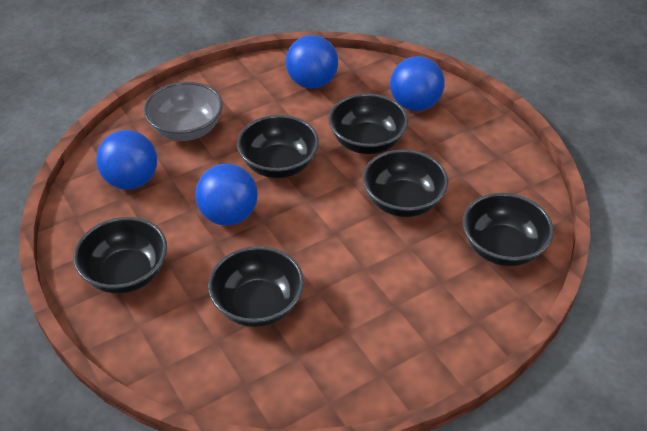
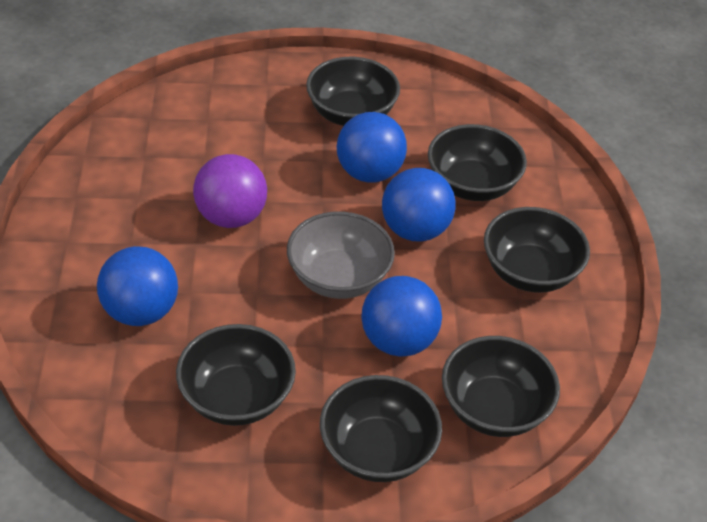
purple ball: none = 0 -> [193,154,267,228] = 1

